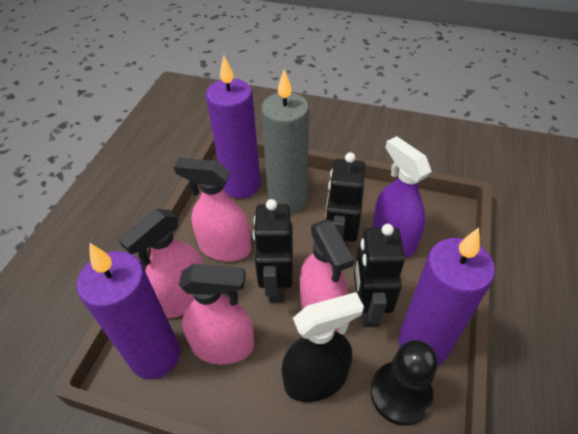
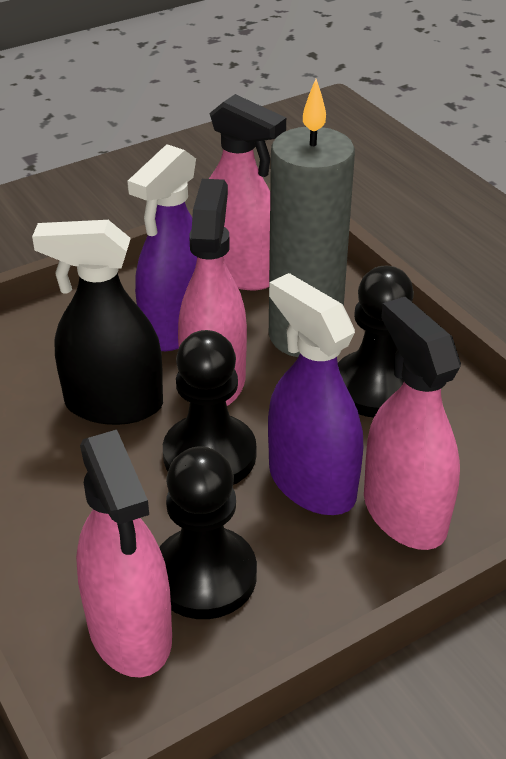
black pawn: [370,340,438,426] = 1 -> [159,447,257,619] [163,330,256,485] [338,266,414,417] = 3
black robot: [253,199,293,303] [326,152,365,247] [354,224,405,327] = 3 -> none = 0
purple candle: [77,243,180,379] [206,56,261,199] [398,228,495,365] = 3 -> none = 0
purple spray bottle: [372,136,432,257] = 1 -> [127,144,197,351] [268,273,363,515] = 2

